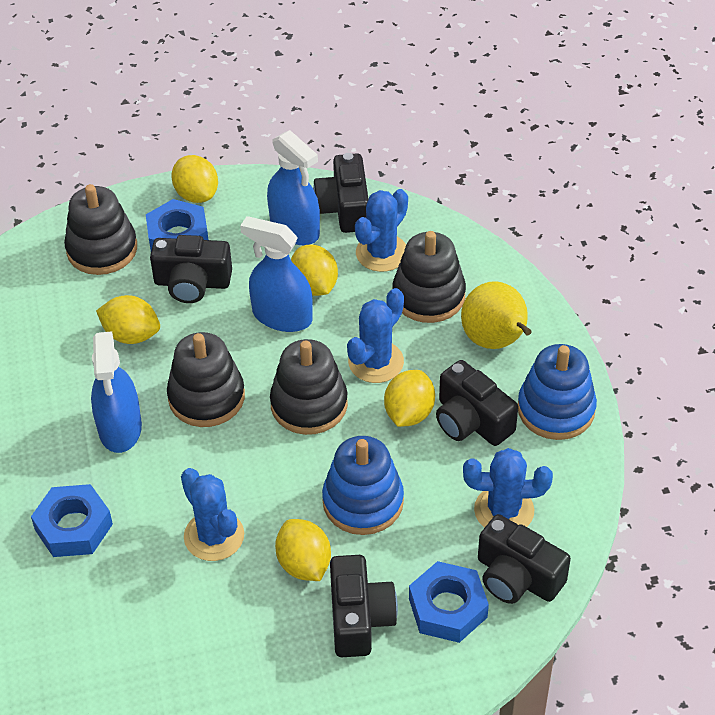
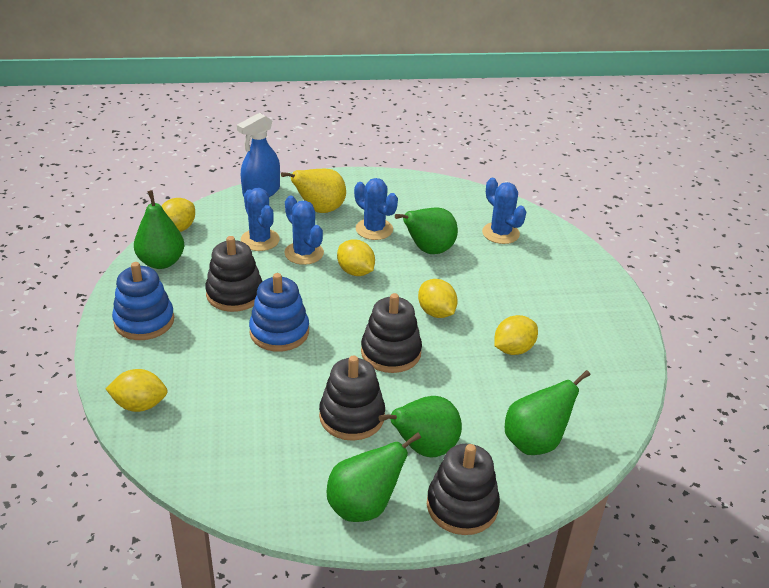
black camera: [150,235,232,303] [313,153,369,233] [330,555,398,657] [436,360,518,446] [478,514,571,604] = 5 -> none = 0
blue nut: [31,484,113,557] [146,199,208,251] [409,561,489,643] = 3 -> none = 0
blue spray bottle: [91,331,142,453] [240,216,313,332] [267,130,320,245] = 3 -> [237,113,280,197] = 1
green pear: none = 0 -> [134,190,184,269] [327,432,421,522] [379,396,462,458] [395,207,458,254] [505,370,590,455] = 5

